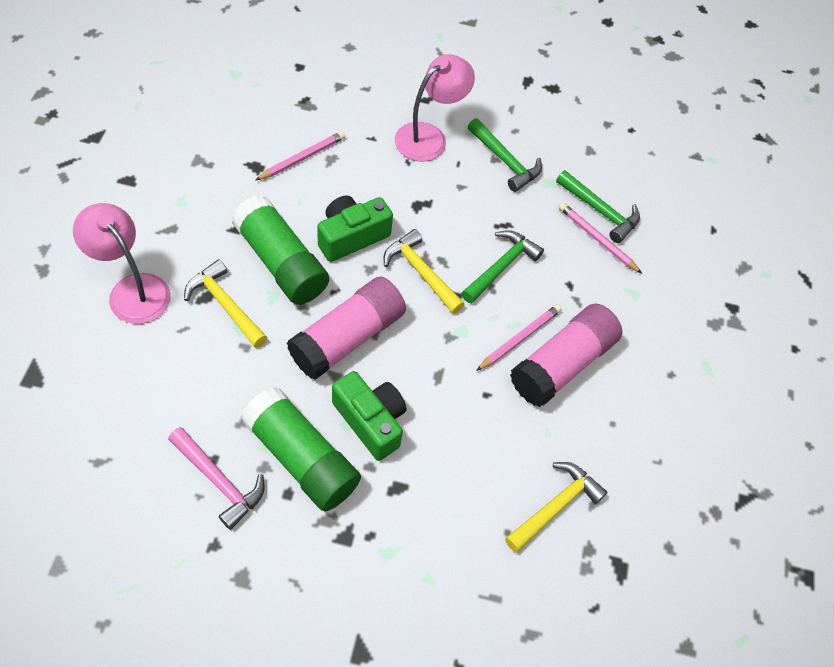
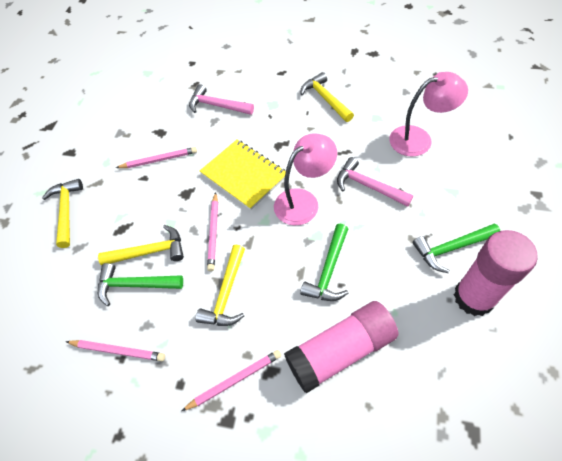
green camera: [317,196,393,262] [332,371,406,461] = 2 -> none = 0
green glue stick: [232,195,329,305] [241,386,361,512] = 2 -> none = 0
pink hammer: [168,427,265,530] = 1 -> [189,84,254,115] [337,157,413,207] = 2
pink pencil: [256,131,345,180] [476,304,562,371] [559,203,642,274] = 3 -> [66,340,165,361] [116,147,197,168] [182,350,281,411] [207,192,218,271] = 4
yellow hammer: [184,259,267,348] [384,229,464,314] [505,462,607,553] = 3 -> [42,179,83,248] [98,225,184,266] [196,245,245,326] [301,72,354,122] = 4
yellow notebook: none = 0 -> [200,140,286,210] = 1

